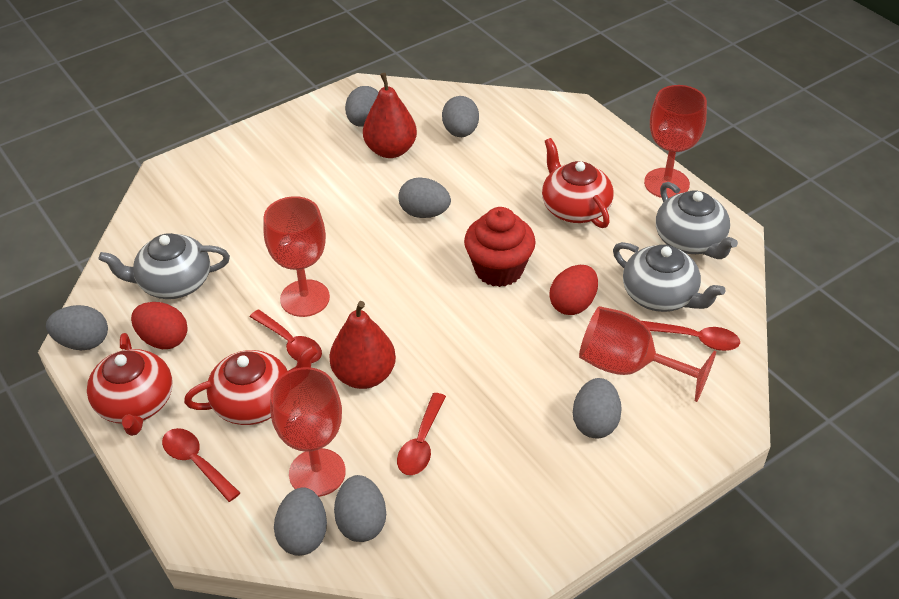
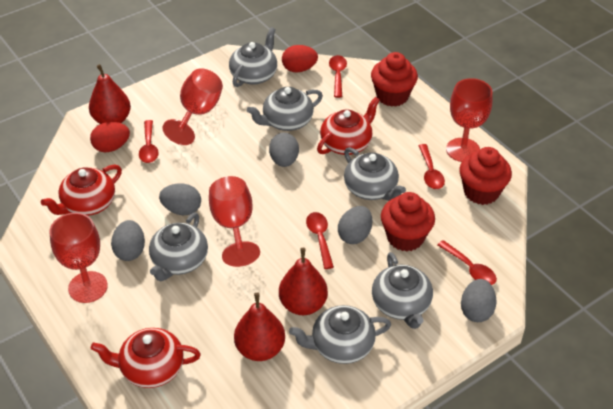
grey egg: [46,305,108,350] [274,487,327,556] [334,475,386,542] [345,86,379,127] [398,177,451,218] [442,96,479,137] [573,378,622,438] = 7 -> [111,220,145,261] [159,183,201,215] [269,133,299,167] [338,206,372,244] [461,279,497,322] = 5
grey teapot: [99,233,230,299] [613,242,726,312] [656,182,738,259] = 3 -> [149,212,208,281] [229,27,277,87] [247,87,323,131] [289,305,391,364] [344,147,406,201] [372,252,433,329] = 6
red cupcake: [464,207,536,287] = 1 -> [371,52,418,107] [381,192,435,251] [459,147,512,205] = 3
red pear: [329,301,396,389] [363,73,417,158] = 2 -> [89,64,131,124] [234,293,285,361] [279,248,328,315] = 3
red spoon: [162,428,240,502] [250,310,322,363] [397,393,446,475] [642,321,740,351] = 4 -> [139,120,159,163] [306,212,334,269] [329,55,347,98] [418,144,445,189] [437,240,497,285] = 5

